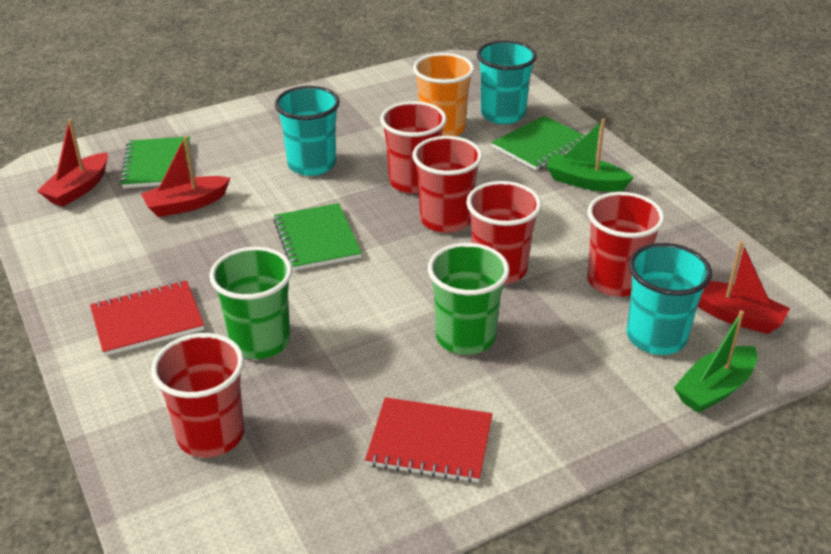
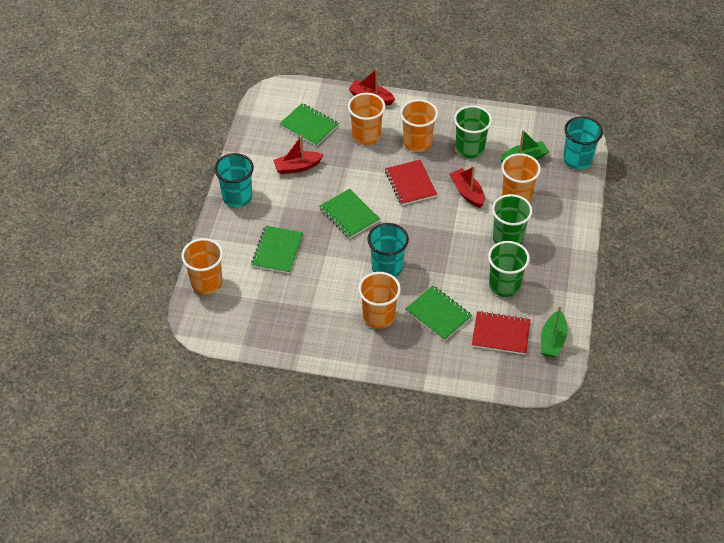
green cup: [209,247,292,359] [428,243,510,355] = 2 -> [454,105,492,158] [488,241,530,297] [492,194,533,244] = 3
green notebook: [120,137,190,188] [273,203,362,271] [492,116,585,170] = 3 -> [251,226,303,274] [279,103,339,146] [319,189,380,239] [405,286,472,341] = 4
orange cup: [413,53,474,136] = 1 -> [181,238,223,294] [348,93,385,145] [358,272,401,329] [400,99,438,152] [501,153,541,203] = 5
red cup: [151,333,244,458] [380,101,447,193] [412,136,483,233] [466,181,542,284] [587,192,665,296] = 5 -> none = 0

